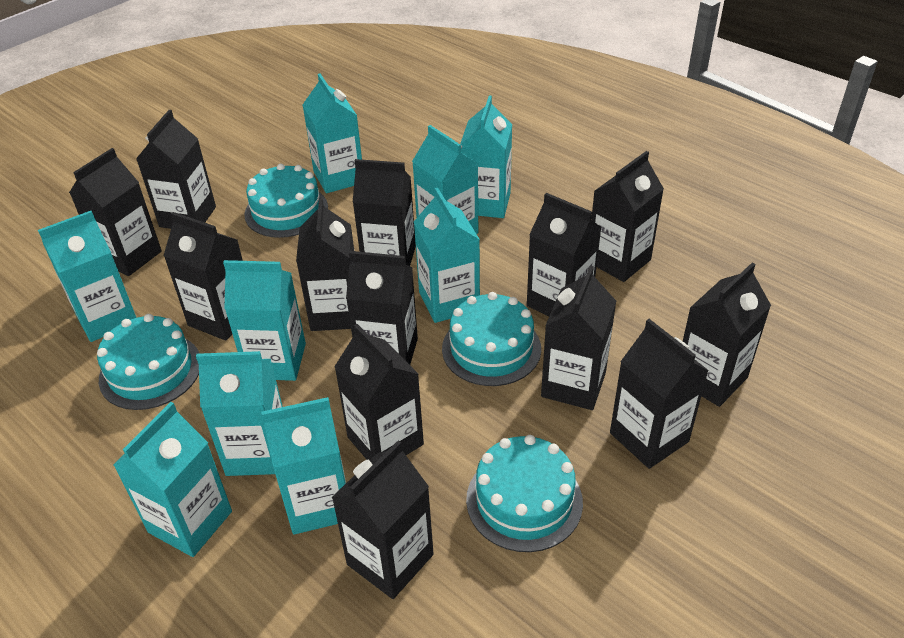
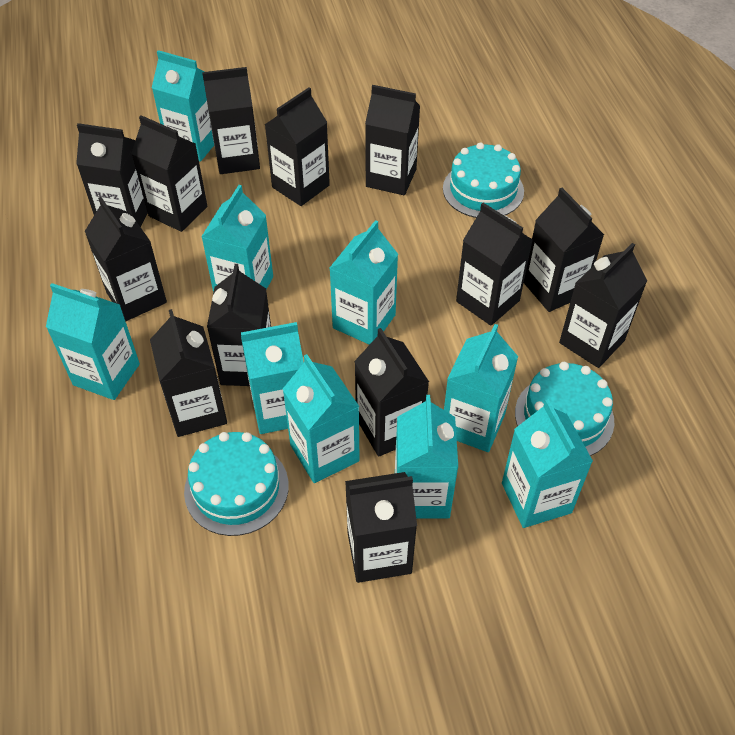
turquoise cake: [97,314,200,410] [244,163,328,238] [442,292,541,386] [466,435,583,552] = 4 -> [184,432,289,536] [443,142,524,218] [515,362,615,456] = 3

